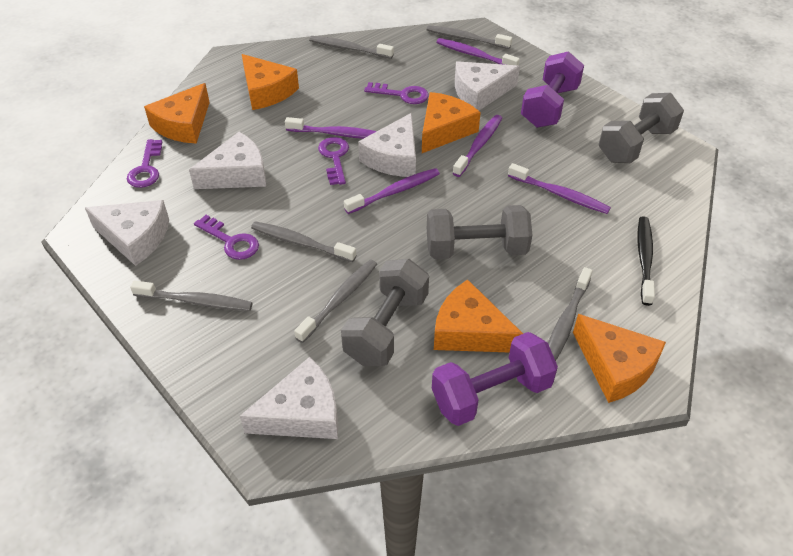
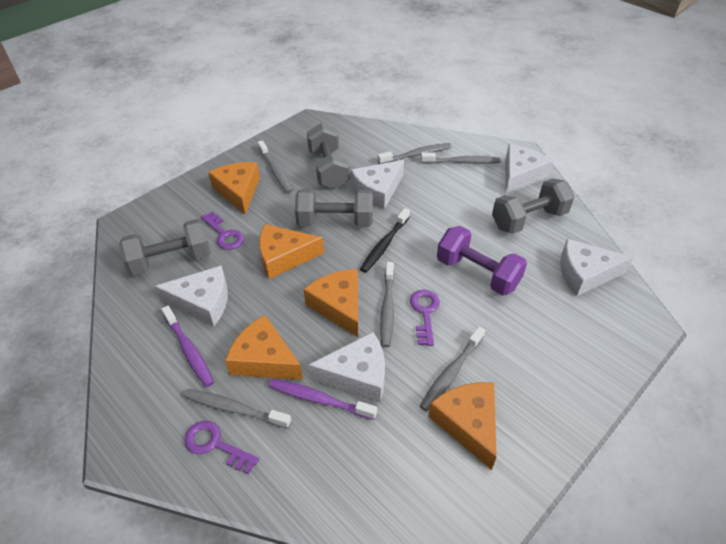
grey dumbbell: [341,259,429,366] [427,205,532,259] [599,93,684,163] = 3 -> [119,219,211,276] [295,189,373,227] [307,123,350,189] [492,179,575,234] = 4
purple dumbbell: [432,332,558,426] [521,51,584,128] = 2 -> [437,226,527,296] = 1
purple key: [127,139,162,188] [194,215,259,260] [318,137,349,185] [364,82,429,104] = 4 -> [184,421,259,474] [201,211,244,250] [410,290,440,346] = 3
purple toothbrush: [285,117,377,139] [344,168,440,214] [436,38,520,66] [453,115,502,177] [508,163,611,214] = 5 -> [161,306,214,387] [269,379,377,420] = 2

